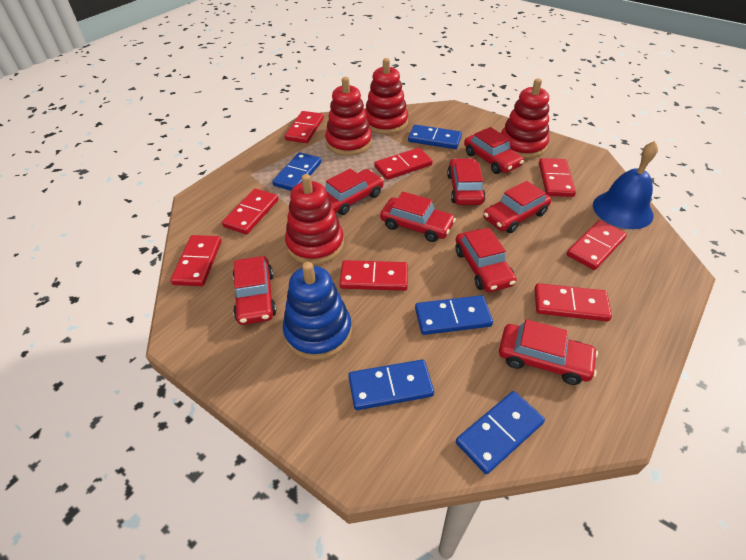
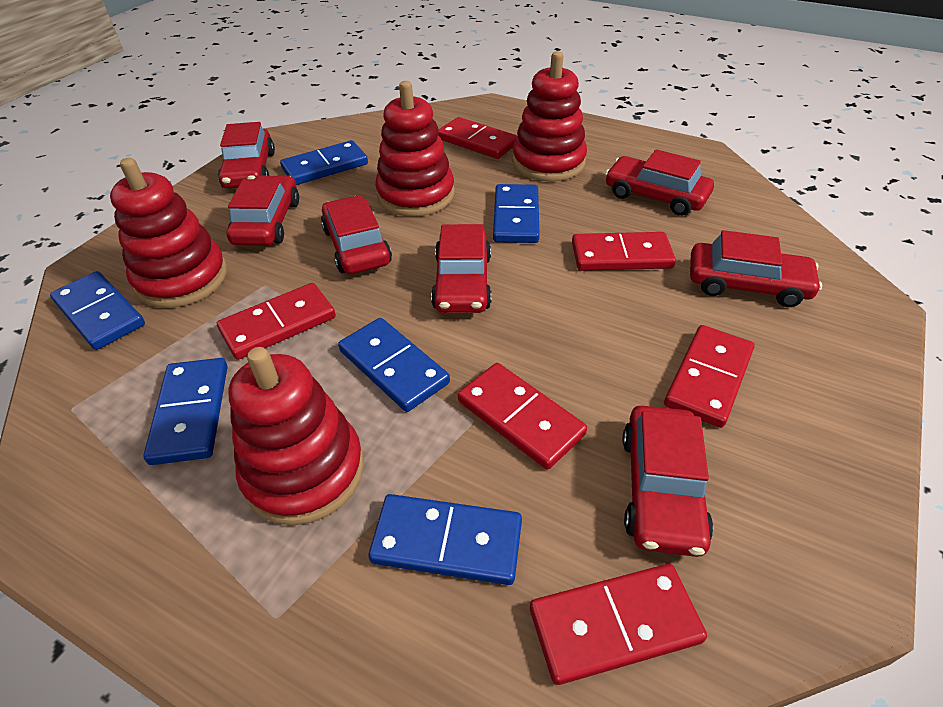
blue bell: [593,141,658,229] = 1 -> none = 0
blue domino: [272,152,322,191] [348,360,434,410] [408,125,462,149] [415,295,493,335] [456,391,545,474] = 5 -> [50,271,145,350] [143,358,227,465] [280,140,368,185] [338,318,450,412] [369,494,522,585] [493,184,540,243] = 6
blue stacking toy: [283,262,352,360] = 1 -> none = 0
red car: [233,256,277,325] [325,169,384,215] [380,192,456,242] [447,158,486,205] [455,228,517,292] [464,127,524,174] [483,181,551,233] [499,319,598,385] = 8 -> [218,122,275,188] [227,175,299,246] [321,196,392,274] [431,224,492,313] [605,149,714,216] [622,406,713,557] [690,230,822,307] = 7
red domino: [170,235,222,286] [222,189,278,234] [285,111,324,143] [339,260,408,291] [374,148,433,180] [535,283,612,321] [539,158,576,197] [567,220,627,270] = 8 -> [217,283,336,360] [438,117,518,159] [458,363,587,470] [530,564,707,685] [572,232,676,271] [664,325,754,428] = 6

